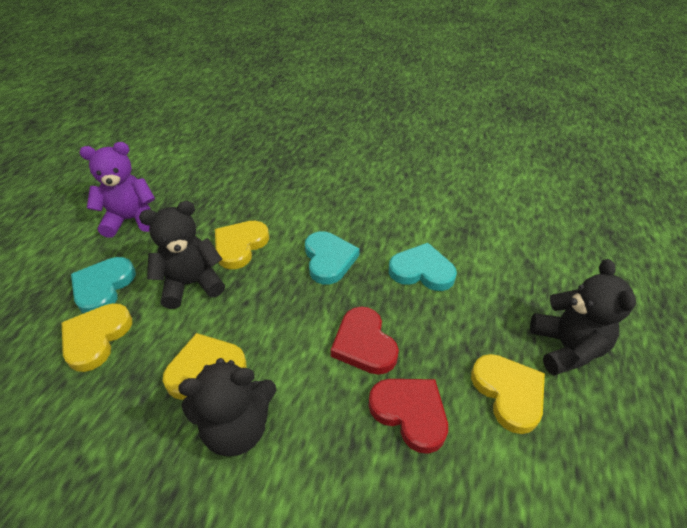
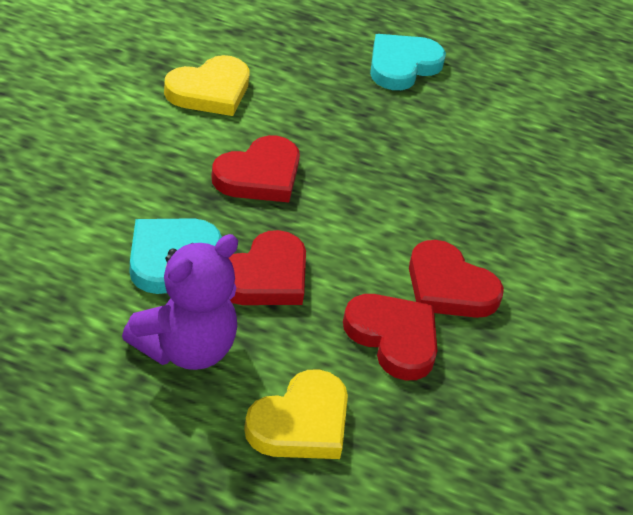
black teddy bear: [139,201,225,309] [178,358,277,456] [530,259,636,375] = 3 -> none = 0
red heart: [331,307,399,375] [369,379,448,454] = 2 -> [211,135,300,203] [229,230,306,305] [343,294,438,380] [409,240,504,318] = 4
turquoise heart: [71,257,136,313] [305,231,360,284] [389,243,457,291] = 3 -> [129,218,222,294] [370,34,446,90] = 2
yellow heart: [62,303,132,372] [163,333,247,400] [215,221,269,269] [471,354,545,434] = 4 -> [164,55,250,116] [244,369,348,459] = 2

